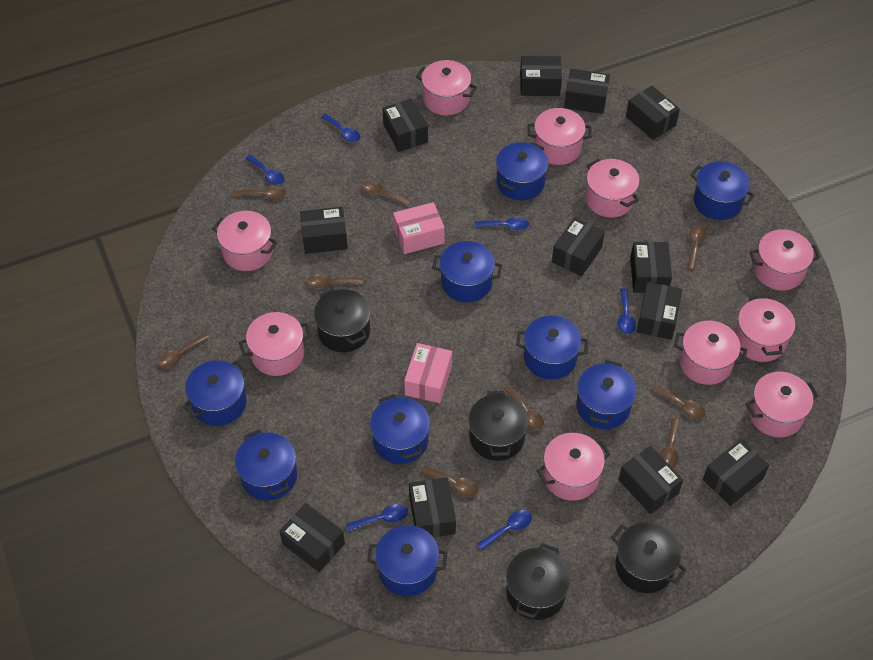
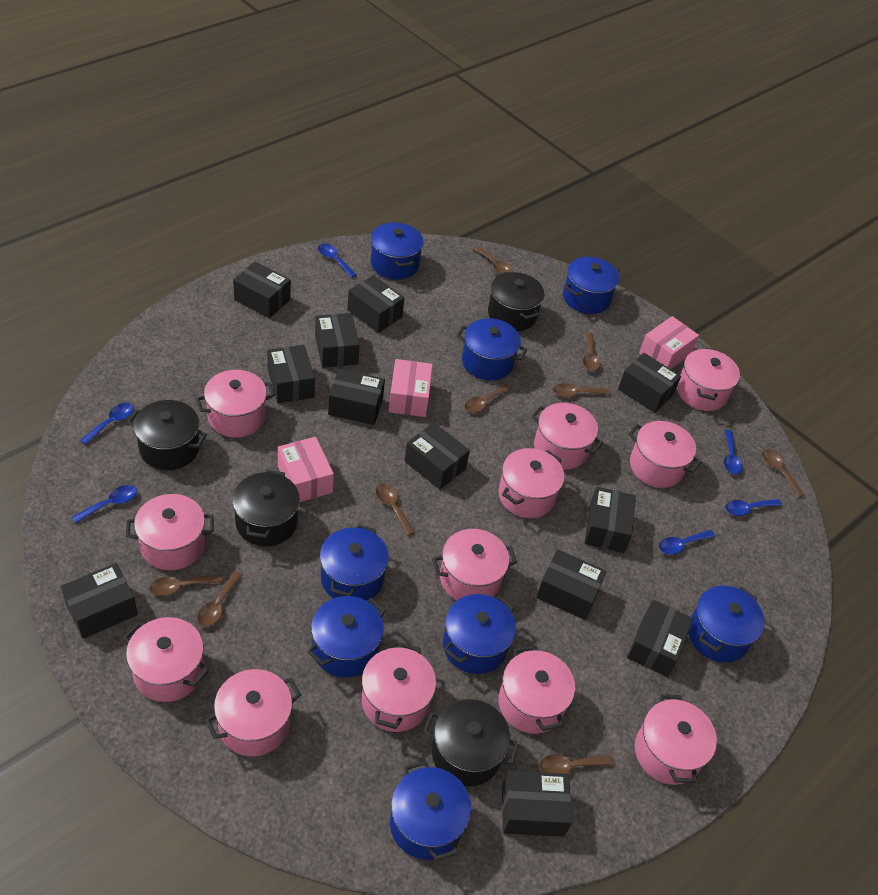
blue pot: [183,360,248,426] [235,429,297,500] [367,525,448,596] [370,394,430,464] [432,241,502,302] [496,142,548,201] [516,316,589,380] [576,360,637,429] [690,161,755,220] = 9 -> [307,596,386,677] [320,524,389,601] [371,222,424,280] [390,760,471,861] [443,594,516,674] [456,318,527,381] [563,257,619,314] [688,585,765,663] = 8
pink box: [393,202,445,254] [404,343,452,403] = 2 -> [278,437,334,502] [388,359,432,417] [639,316,699,369] = 3
pink pot: [212,211,278,271] [239,312,312,376] [416,60,477,115] [528,108,592,165] [537,433,610,501] [585,159,640,218] [674,321,747,385] [735,296,795,362] [745,372,819,438] [750,229,820,290] = 10 -> [123,617,209,702] [126,494,214,570] [195,370,275,437] [205,669,301,756] [362,643,436,732] [432,529,517,600] [498,448,565,518] [499,645,575,734] [531,403,603,469] [628,421,701,488] [635,694,717,785] [677,348,740,411] = 12

